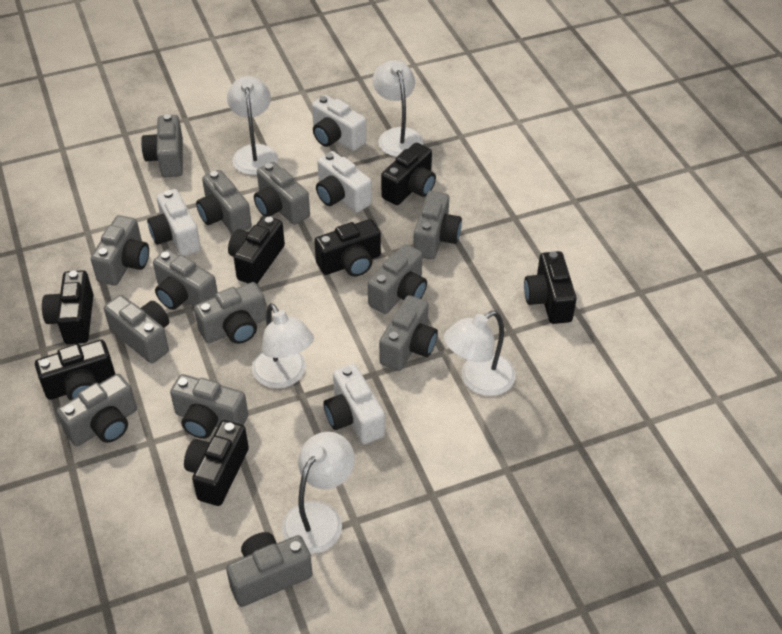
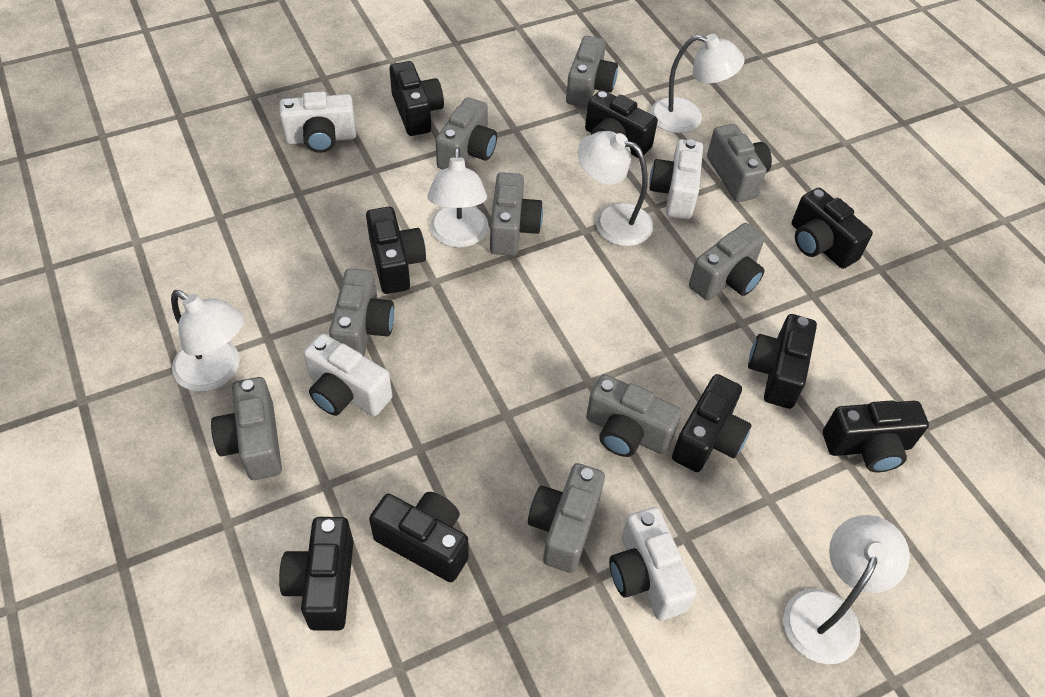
black camera: [35,340,115,401] [42,270,94,344] [184,420,249,506] [228,215,285,284] [314,219,381,276] [381,143,436,205] [524,251,577,324] = 7 -> [279,517,354,631] [366,207,426,294] [369,492,469,582] [389,61,444,136] [585,90,658,158] [672,374,752,472] [748,314,817,409] [792,187,873,269] [823,401,929,472] = 9
grey camera: [57,374,137,446] [91,215,149,286] [104,295,169,363] [141,114,183,177] [153,249,218,310] [170,374,248,439] [194,282,266,344] [196,170,252,234] [226,532,313,607] [254,162,310,225] [368,244,427,314] [379,295,438,371] [413,191,462,259] = 13 -> [211,377,282,480] [329,268,394,356] [435,97,497,170] [490,172,543,256] [528,463,605,573] [566,36,618,107] [586,374,682,457] [689,223,765,301] [707,124,772,202] = 9

